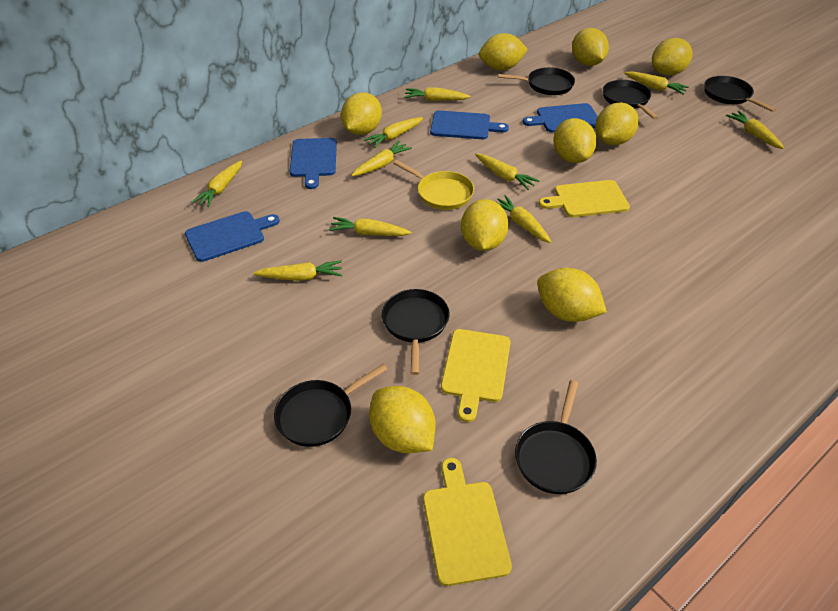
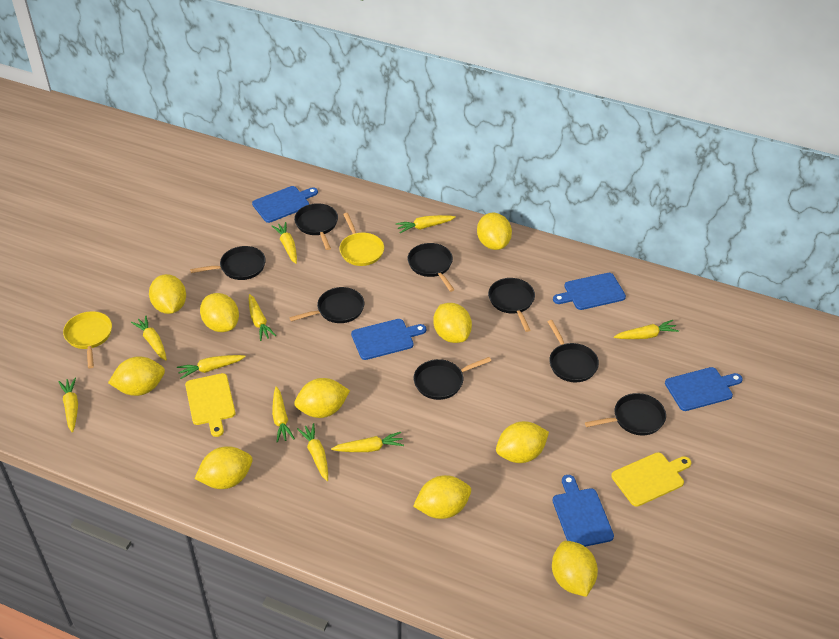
black pan: [274,364,388,447] [382,289,450,375] [498,67,575,95] [515,380,597,494] [603,80,658,120] [704,76,776,112] = 6 -> [190,246,266,280] [289,287,364,323] [294,203,338,250] [408,243,455,292] [414,357,491,400] [488,278,535,332] [547,320,599,382] [585,393,666,435] = 8
blue cutting board: [185,211,280,262] [290,138,337,189] [430,110,509,139] [523,103,598,132] = 4 -> [252,186,318,223] [351,319,426,360] [553,273,626,310] [553,475,614,547] [665,367,743,411] = 5
yellow cutting board: [423,458,512,586] [441,329,511,422] [539,180,630,217] = 3 -> [185,373,235,437] [611,452,691,507] = 2
yellow lemon: [341,92,382,135] [369,386,436,453] [461,199,509,251] [479,33,528,70] [537,268,607,322] [553,118,597,163] [572,28,609,66] [595,103,639,145] [652,38,693,76] = 9 -> [108,356,165,396] [149,274,186,314] [195,446,253,489] [200,293,239,332] [294,378,350,418] [413,475,471,519] [433,303,472,343] [477,213,512,250] [496,421,549,463] [552,541,598,597] = 10
yellow pan: [393,160,474,210] = 1 -> [63,311,112,368] [339,213,384,266] = 2

